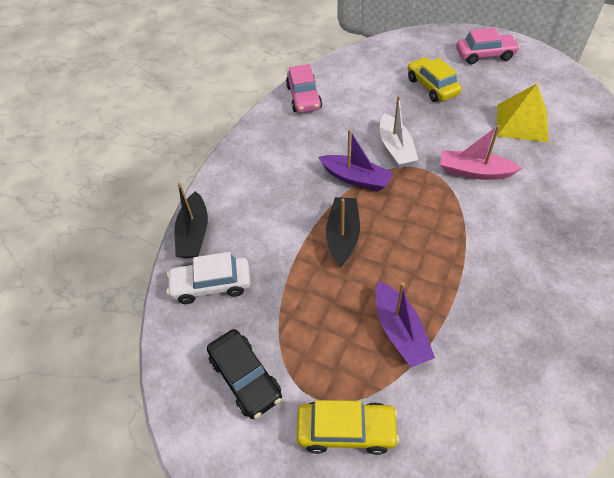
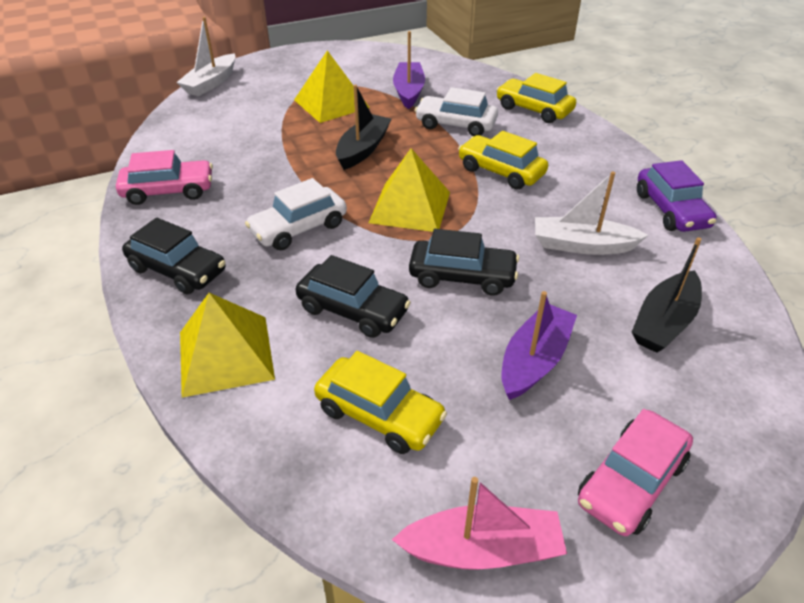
black car: [207,329,282,419] = 1 -> [122,218,226,294] [296,255,411,338] [409,229,519,296] = 3
purple car: none = 0 -> [637,160,717,232] = 1
white boat: [380,96,418,168] = 1 -> [176,17,235,96] [535,171,648,255] = 2
white car: [167,252,251,304] = 1 -> [245,178,347,250] [415,87,498,136] = 2
yellow car: [297,400,400,455] [408,57,462,102] = 2 -> [314,351,447,454] [458,131,548,190] [496,73,576,123] = 3
yellow pyramid: [497,84,549,142] = 1 -> [180,293,275,398] [294,50,370,123] [369,148,450,232] = 3

